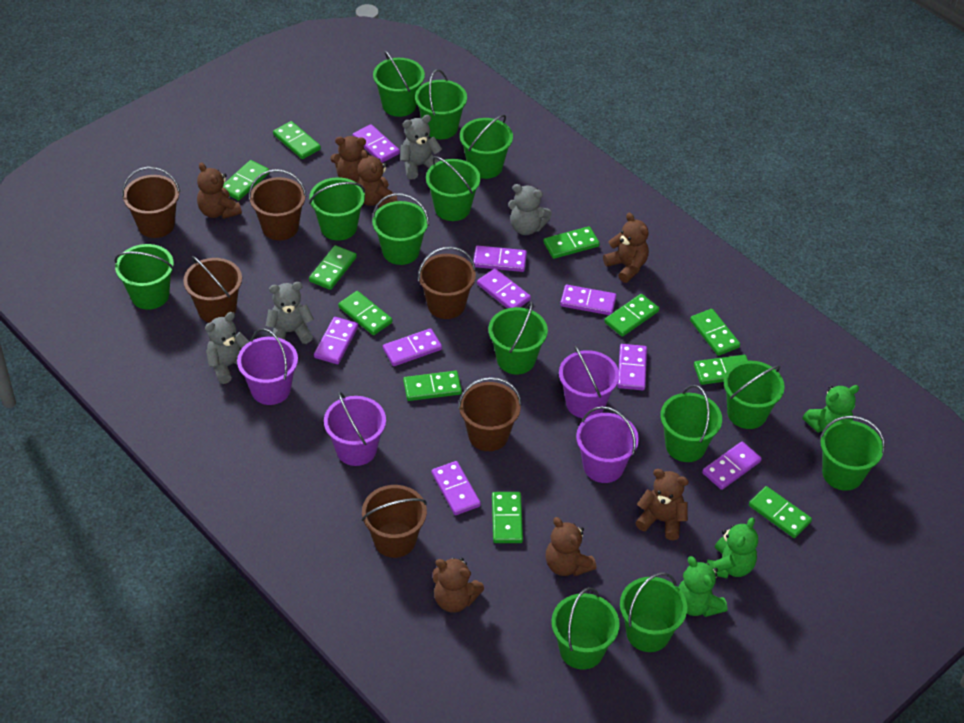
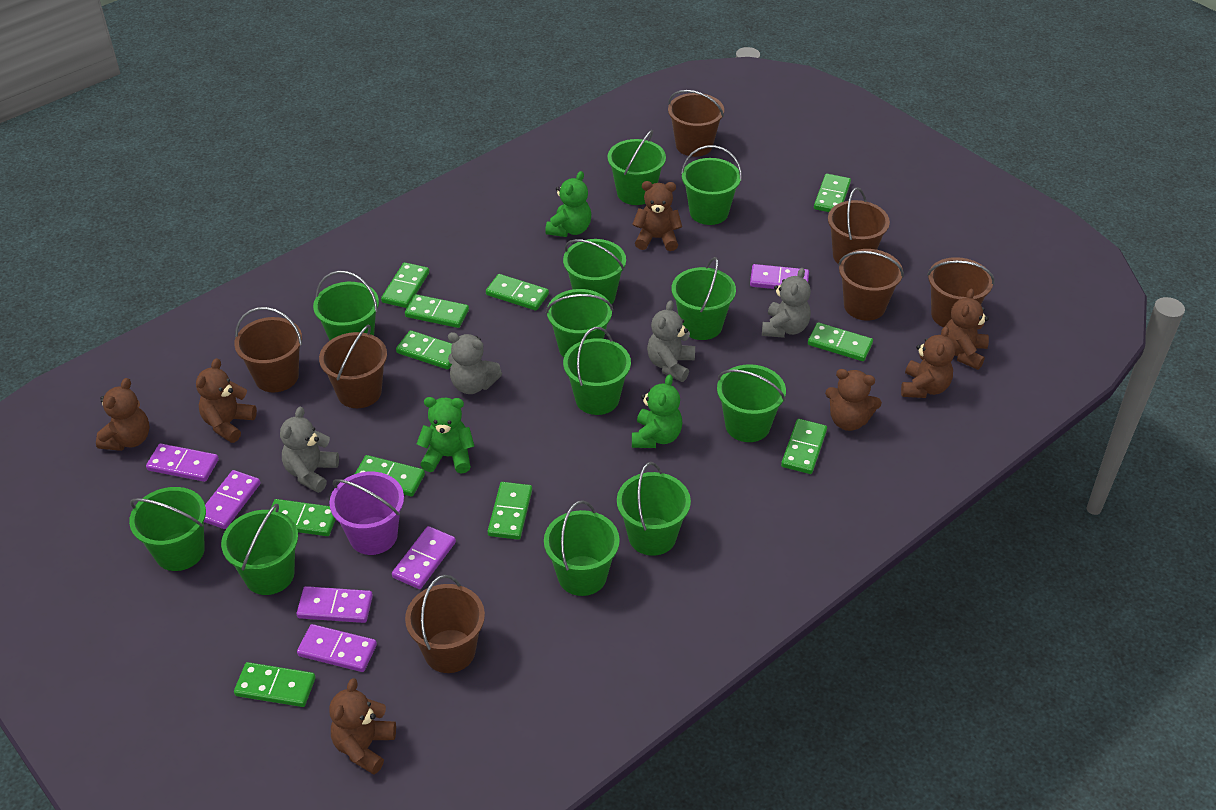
brown bucket: [122,167,180,238] [183,256,242,323] [249,169,306,240] [362,485,427,558] [418,247,476,319] [458,377,522,451] = 6 -> [234,307,302,392] [319,324,387,408] [405,575,485,673] [668,90,724,157] [828,187,890,264] [838,249,904,321] [927,257,995,327] = 7
green bucket: [114,244,174,310] [309,177,365,241] [372,193,429,265] [373,51,425,117] [415,69,467,139] [426,156,481,221] [460,115,513,179] [489,302,548,374] [551,587,620,670] [620,573,687,652] [661,385,722,462] [724,361,785,429] [820,416,885,491] = 13 -> [129,487,206,571] [221,504,298,595] [313,271,379,340] [544,500,620,596] [546,289,613,357] [563,239,626,305] [563,327,631,415] [608,130,666,205] [617,462,691,556] [672,257,736,340] [681,145,742,225] [717,364,786,442] = 12
purple bucket: [237,329,298,405] [324,392,386,466] [559,346,619,418] [576,406,639,483] = 4 -> [329,472,404,555] = 1
purple domino: [314,317,358,364] [353,124,400,163] [383,328,442,366] [432,461,481,515] [473,246,527,272] [477,269,531,309] [560,285,617,315] [618,344,647,390] [702,442,762,490] = 9 -> [146,444,219,482] [204,470,260,529] [297,586,373,623] [297,624,377,672] [392,526,456,589] [750,264,809,289] = 6

